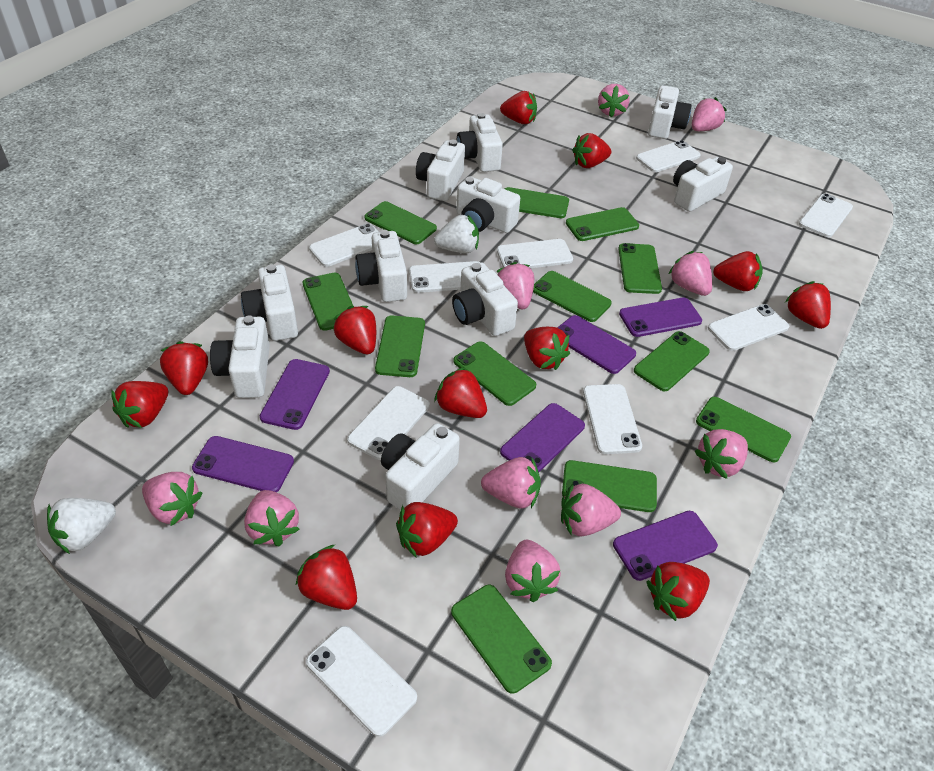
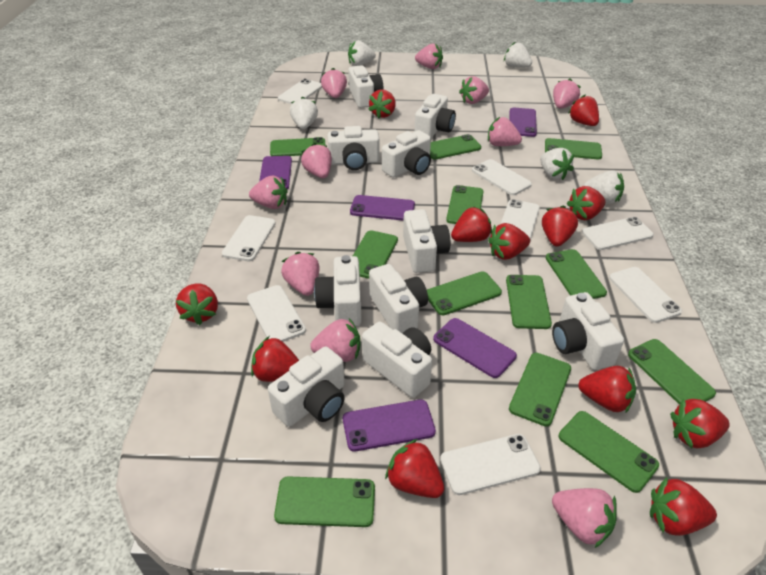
purple phone: [192,436,294,492] [260,359,330,430] [500,403,585,472] [557,315,636,374] [613,511,718,581] [619,297,702,337] = 6 -> [259,156,292,189] [343,400,436,452] [350,195,415,221] [433,318,517,378] [509,108,537,137] = 5
white phone: [306,626,417,737] [309,224,379,267] [347,386,430,460] [409,261,480,293] [497,239,573,268] [583,384,642,454] [636,140,701,172] [708,304,789,351] [799,193,853,237] = 9 -> [222,215,276,261] [247,285,306,342] [278,79,322,104] [440,434,541,495] [472,159,532,195] [501,199,540,240] [582,217,654,250] [609,267,682,323] = 8
white strawberry: [47,498,116,554] [434,214,479,253] = 2 -> [290,97,318,129] [348,41,376,66] [504,42,532,68] [540,148,574,180] [584,171,624,204] = 5

